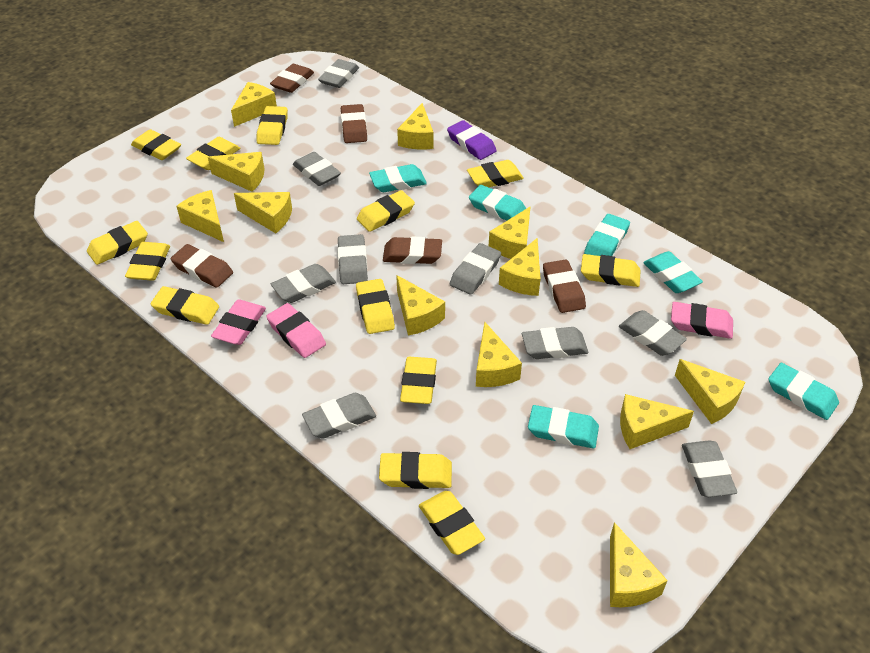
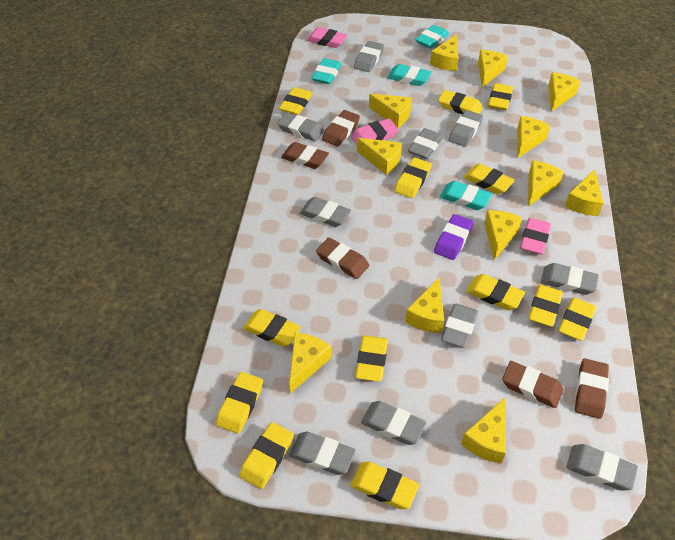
grey eraser: [271,264,336,303] [293,152,341,186] [302,393,376,438] [318,59,359,88] [337,234,368,284] [450,243,501,295] [522,327,588,359] [619,310,687,356] [682,440,737,497] = 9 -> [277,112,324,141] [289,432,356,475] [300,197,351,227] [354,41,384,72] [361,401,426,445] [408,128,443,159] [441,304,478,348] [449,110,483,147] [541,263,599,295] [566,444,638,491] = 10
turquoise eraser: [369,164,427,192] [469,185,526,221] [528,405,599,449] [584,214,630,256] [643,251,703,293] [768,363,839,420] = 6 -> [312,58,342,84] [387,64,431,86] [415,25,449,49] [440,181,492,210] = 4

